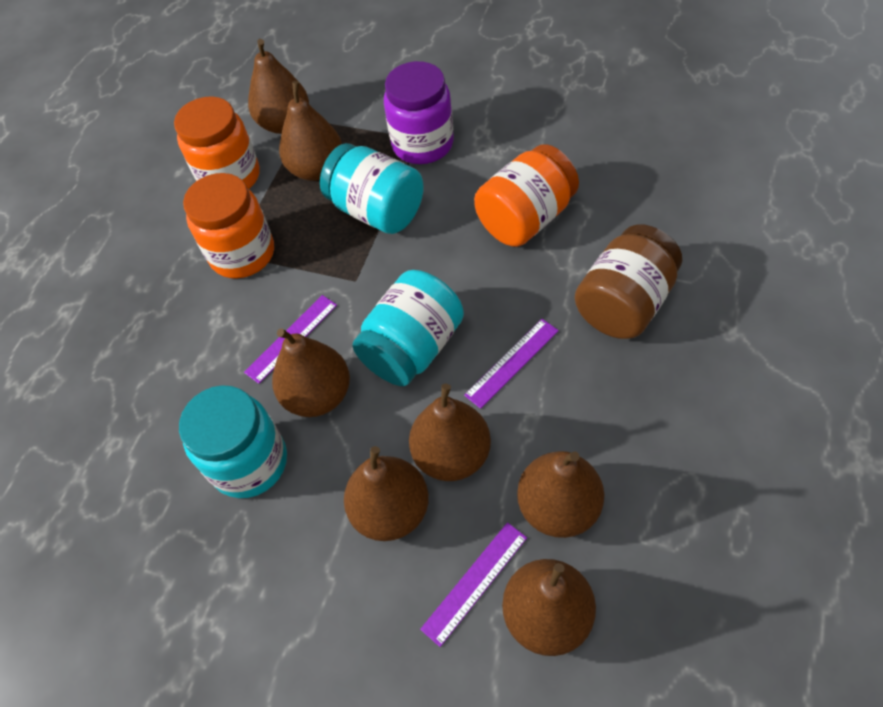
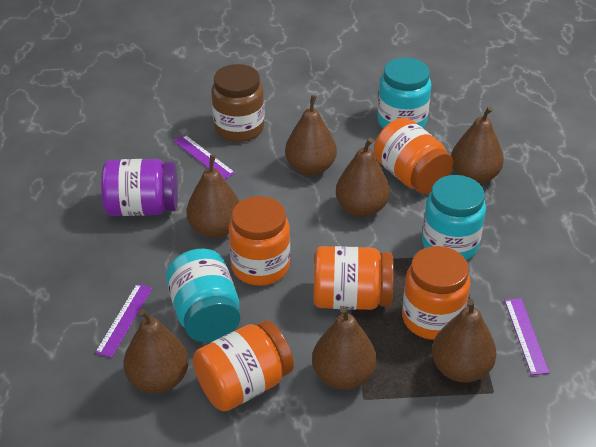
orange jar: [174,96,260,189] [183,173,274,279] [474,144,579,247] = 3 -> [193,320,294,411] [229,196,290,286] [314,246,394,310] [374,118,453,194] [402,246,470,340] = 5

